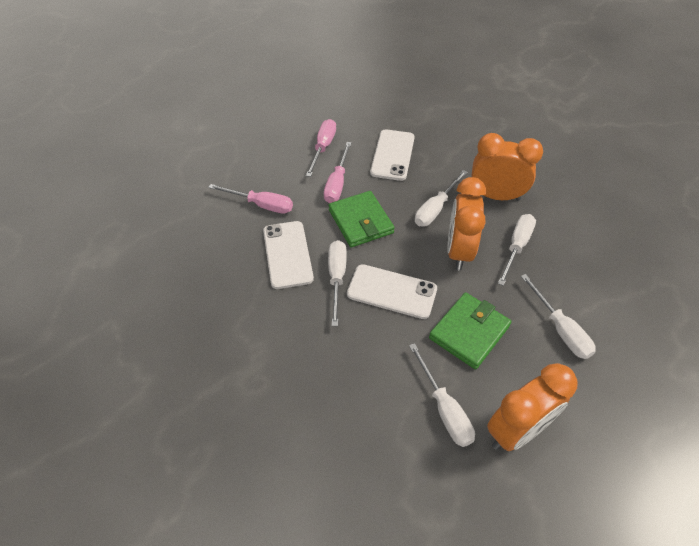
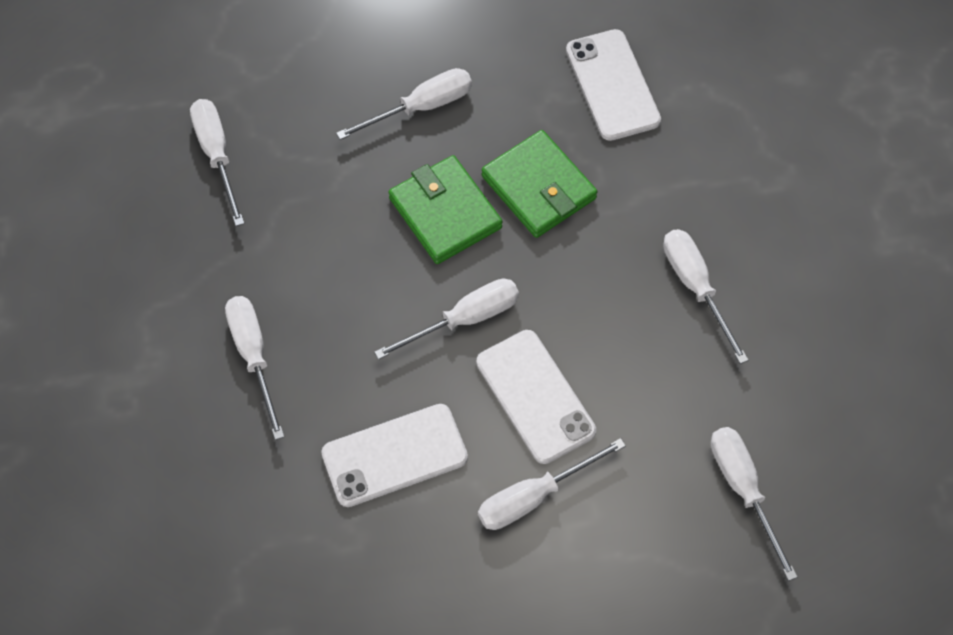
orange clock: [447,177,486,271] [471,133,543,201] [487,363,578,451] = 3 -> none = 0
pink screwdriver: [208,184,293,214] [306,119,336,177] [324,142,352,203] = 3 -> none = 0
white screwdriver: [328,240,347,326] [409,343,475,447] [415,170,468,226] [498,214,536,286] [521,274,596,359] = 5 -> [190,99,244,226] [225,296,284,440] [336,68,472,140] [374,278,519,360] [478,438,626,530] [663,229,748,364] [711,427,797,581] = 7

